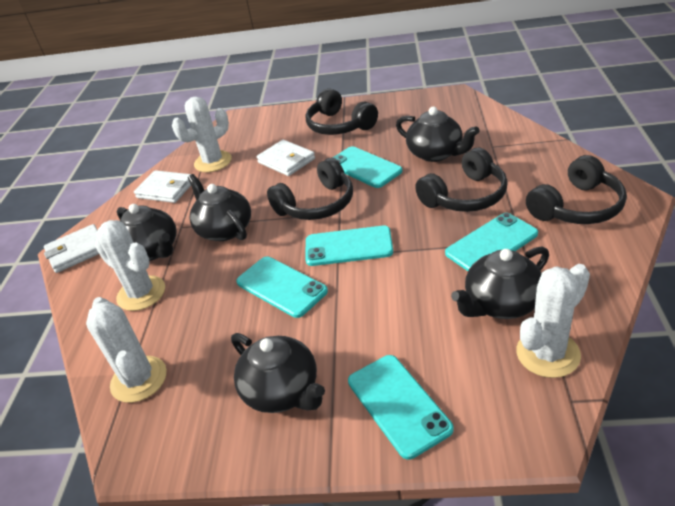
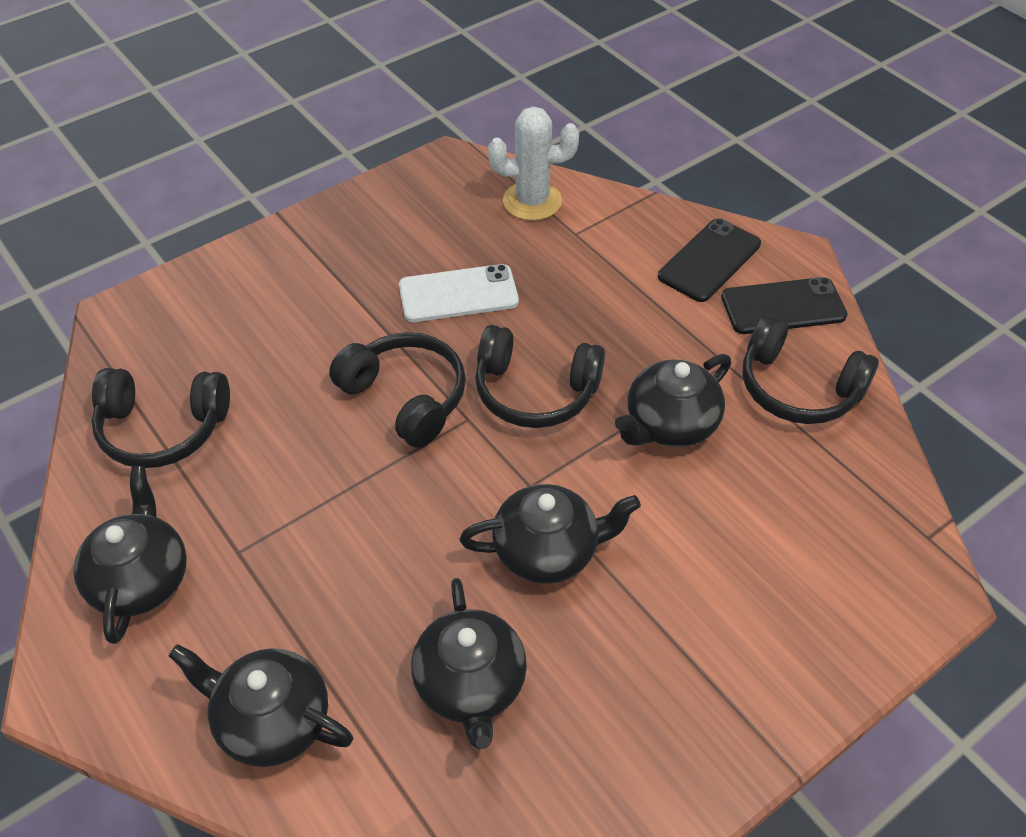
black phone: none = 0 -> [658,218,761,302] [721,277,848,334] = 2
turquoise phone: [236,256,328,318] [305,226,393,266] [332,146,403,188] [348,355,454,460] [445,213,538,271] = 5 -> none = 0
white cactus: [86,297,167,403] [95,220,165,311] [172,97,232,172] [516,264,590,378] = 4 -> [488,106,579,221] = 1
white phone: none = 0 -> [399,264,519,322] = 1
white wallet: [44,224,99,273] [134,170,191,203] [256,140,315,176] = 3 -> none = 0

